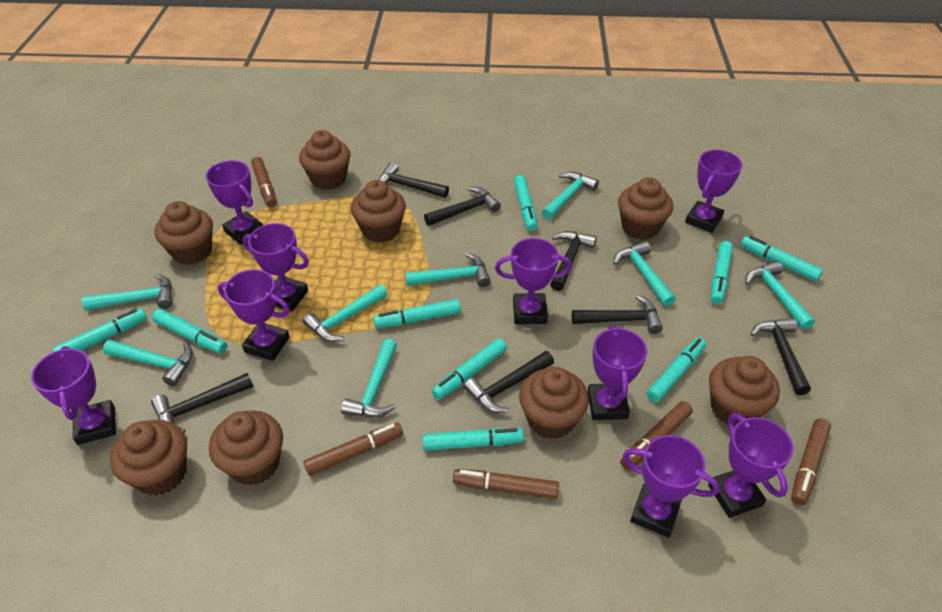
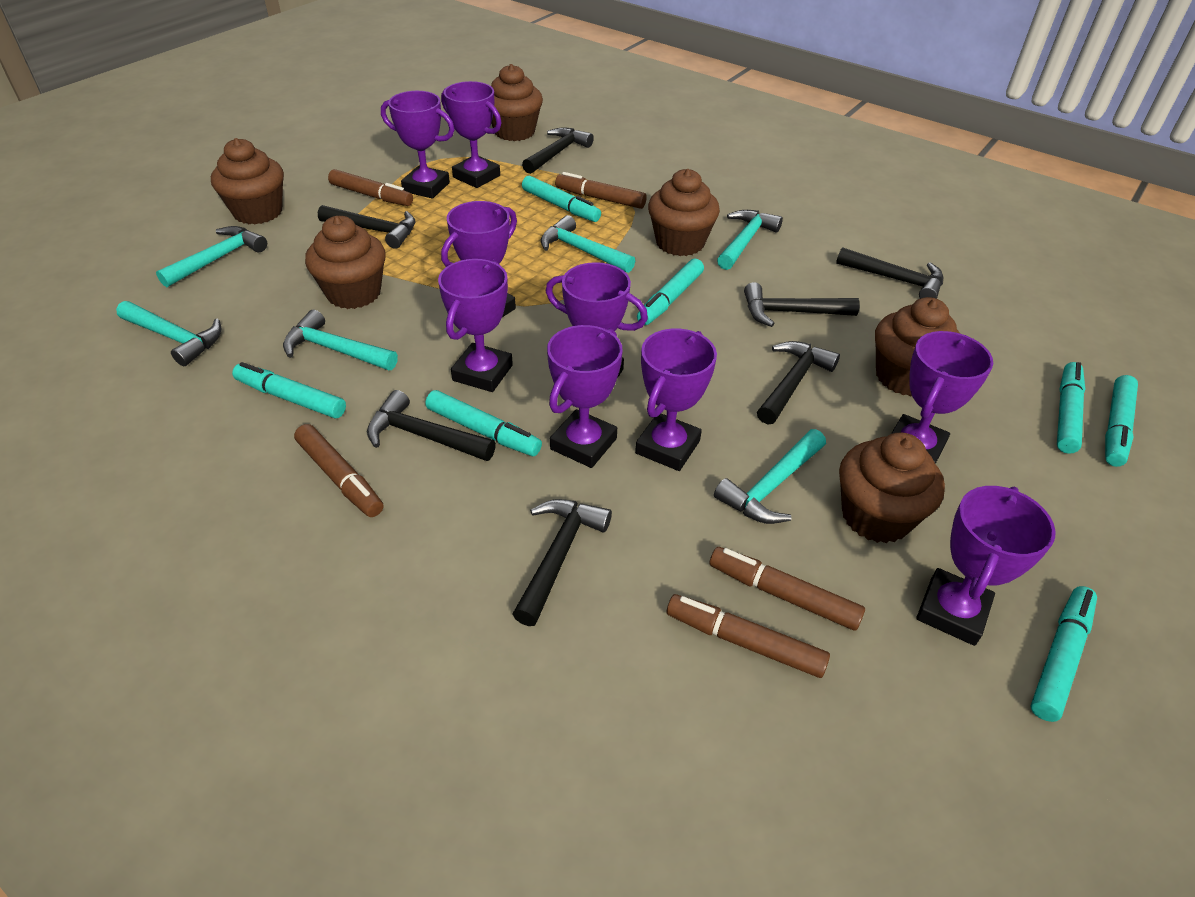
brown cupcake: [110,420,187,496] [154,201,213,265] [209,410,283,485] [299,130,351,190] [351,180,406,243] [519,367,589,439] [618,177,673,240] [709,356,780,426] = 8 -> [211,138,284,224] [305,216,386,309] [491,64,543,141] [648,169,720,256] [839,433,945,543] [875,297,960,396] = 6
turquoise hammer: [82,274,172,311] [103,340,193,386] [303,284,388,342] [341,339,397,417] [405,253,491,287] [542,172,599,220] [613,241,676,307] [745,261,815,330] = 8 -> [116,301,221,366] [156,226,267,287] [283,309,398,370] [541,215,635,273] [714,429,826,524] [717,210,783,270] = 6
turquoise marker: [53,308,147,352] [152,309,227,354] [373,299,461,328] [422,428,524,451] [431,338,507,400] [514,175,538,231] [647,337,706,403] [711,241,733,304] [741,236,823,282] = 9 -> [232,362,346,418] [425,390,542,456] [522,175,601,222] [637,259,704,325] [1031,586,1097,722] [1057,362,1085,454] [1105,375,1138,467] = 7

